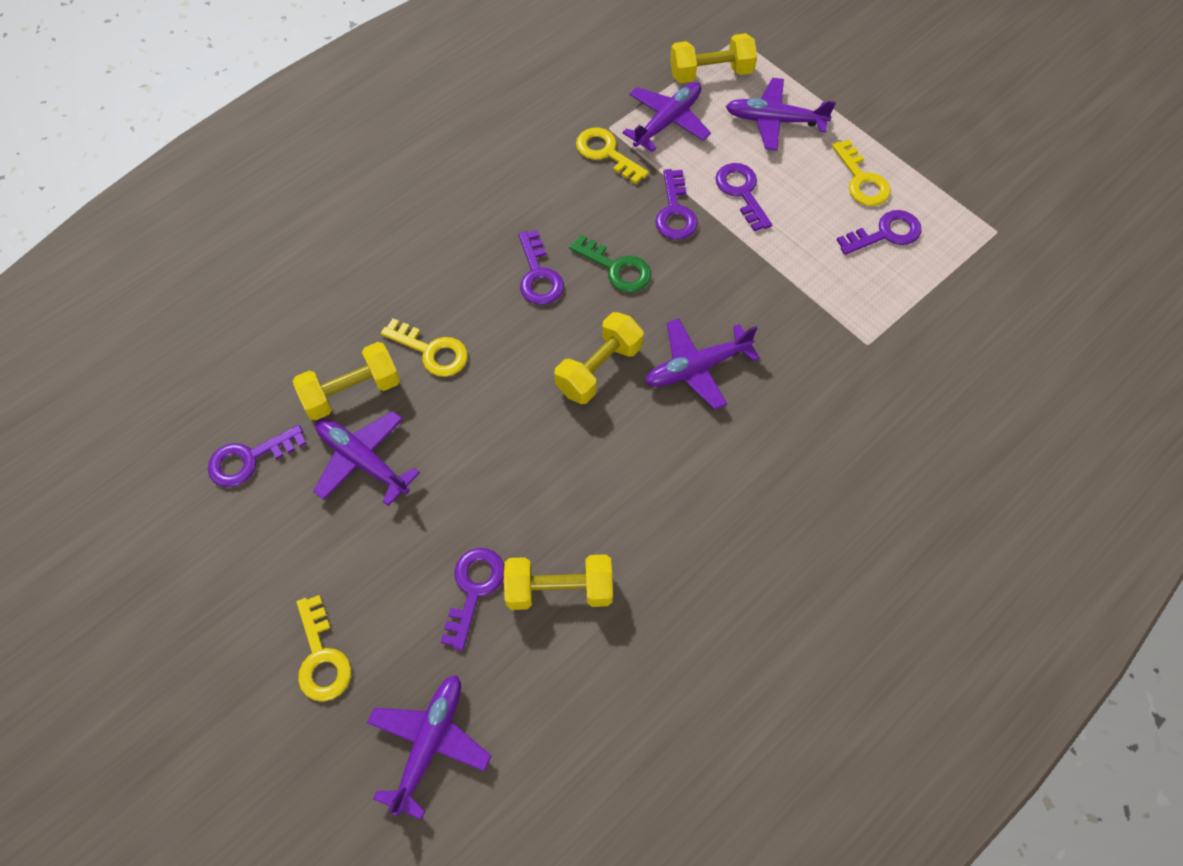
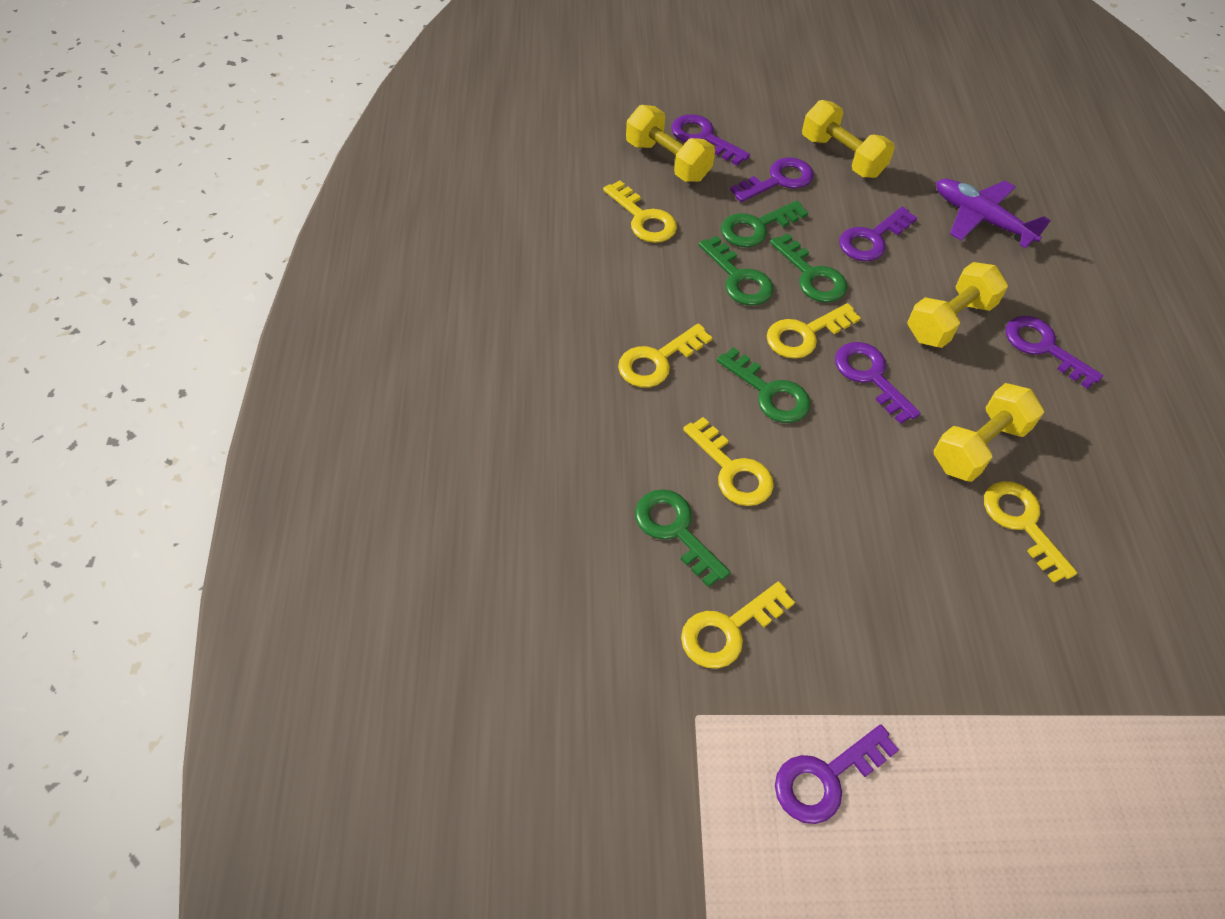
green key: [569,234,651,293] = 1 -> [635,489,730,587] [699,236,773,306] [717,347,810,423] [721,200,808,247] [770,233,847,302] = 5
purple plane: [313,411,420,506] [367,675,491,820] [622,82,711,152] [645,318,760,410] [726,78,836,151] = 5 -> [936,179,1051,248] = 1
yellow key: [297,595,352,702] [381,319,468,377] [576,128,649,184] [832,139,891,206] = 4 -> [603,180,677,243] [618,323,712,387] [681,581,795,668] [683,417,774,506] [767,303,861,359] [984,481,1077,583] = 6

